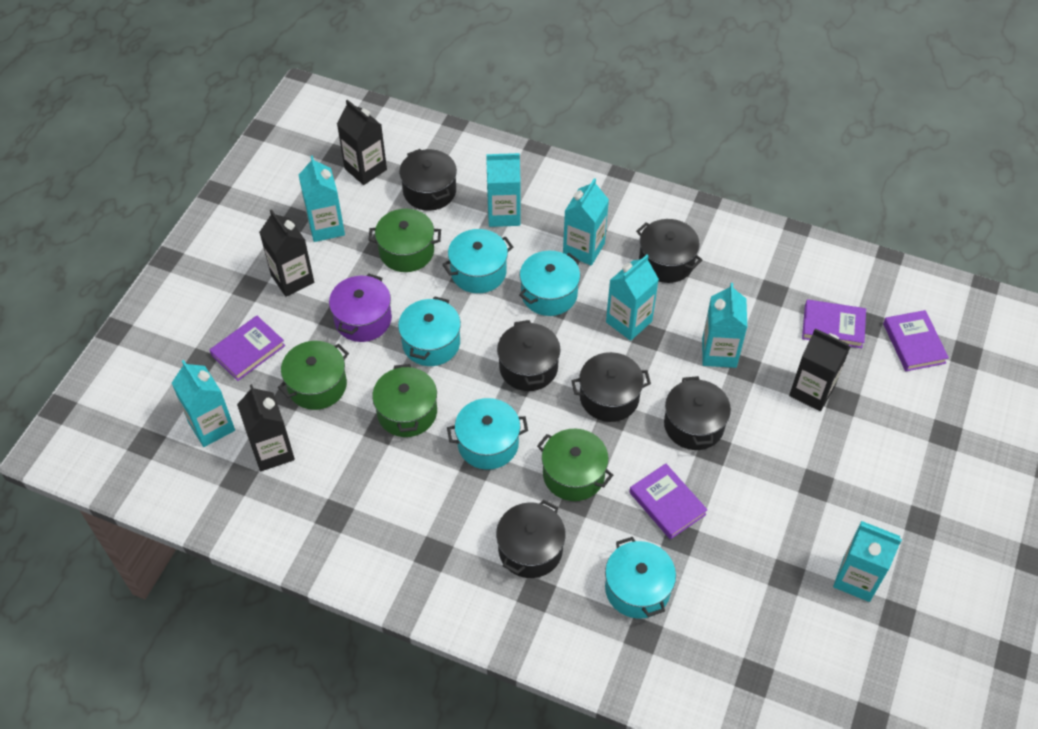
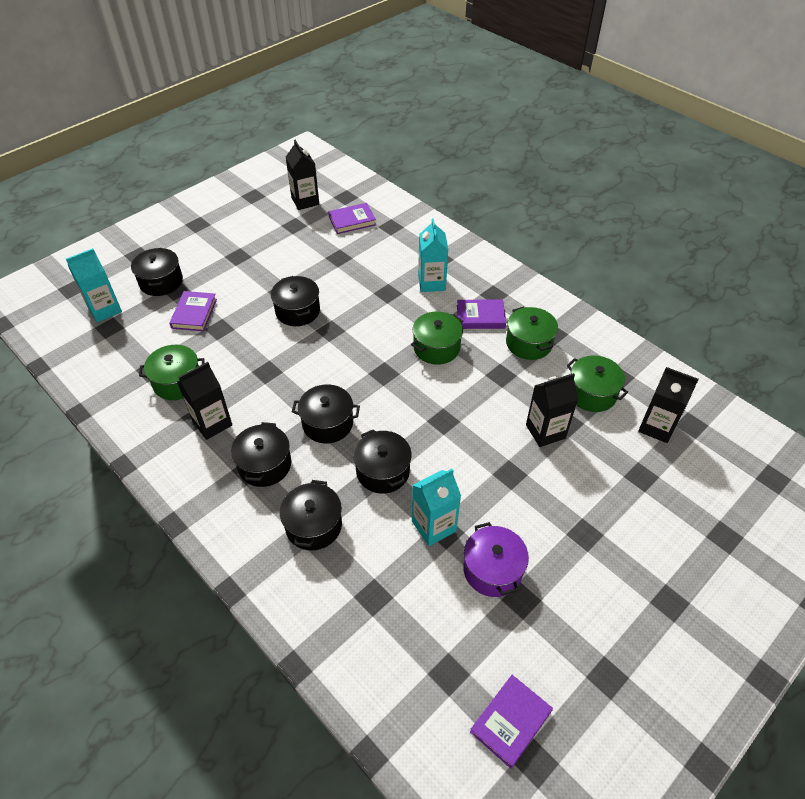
turquoise carton: [172,360,235,447] [299,155,345,242] [486,153,521,227] [563,178,609,265] [606,255,659,341] [702,283,747,368] [833,521,902,602] = 7 -> [66,248,122,322] [412,469,461,546] [418,219,448,292] = 3
turquoise pot: [398,296,461,366] [442,229,513,293] [447,398,528,470] [519,251,580,316] [605,537,676,619] = 5 -> none = 0

